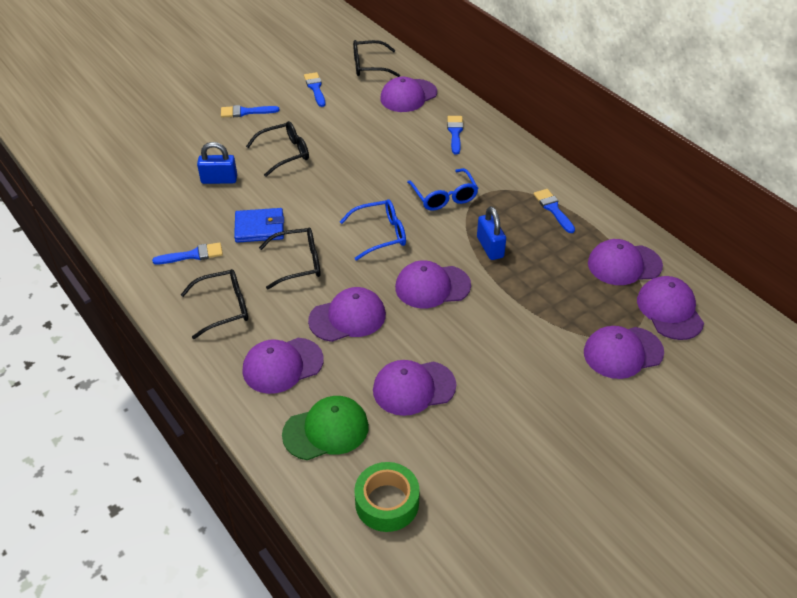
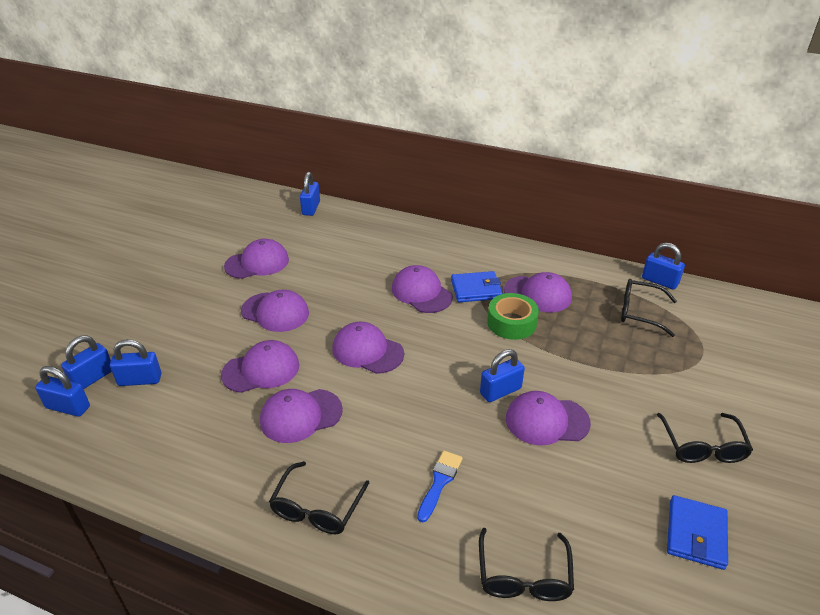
blue brush: [152,242,223,264] [221,105,280,118] [304,72,325,107] [447,116,463,154] [534,189,575,233] = 5 -> [417,451,462,522] = 1
blue glasses: [340,199,406,261] [407,168,478,211] = 2 -> none = 0
blue padlock: [197,142,237,184] [477,206,506,260] = 2 -> [35,366,90,417] [61,335,112,389] [110,339,161,386] [300,172,320,216] [480,349,525,402] [642,243,685,290] = 6
blue wallet: [234,208,284,243] = 1 -> [451,271,503,302] [667,495,728,570] = 2
green cap: [282,396,369,460] = 1 -> none = 0

